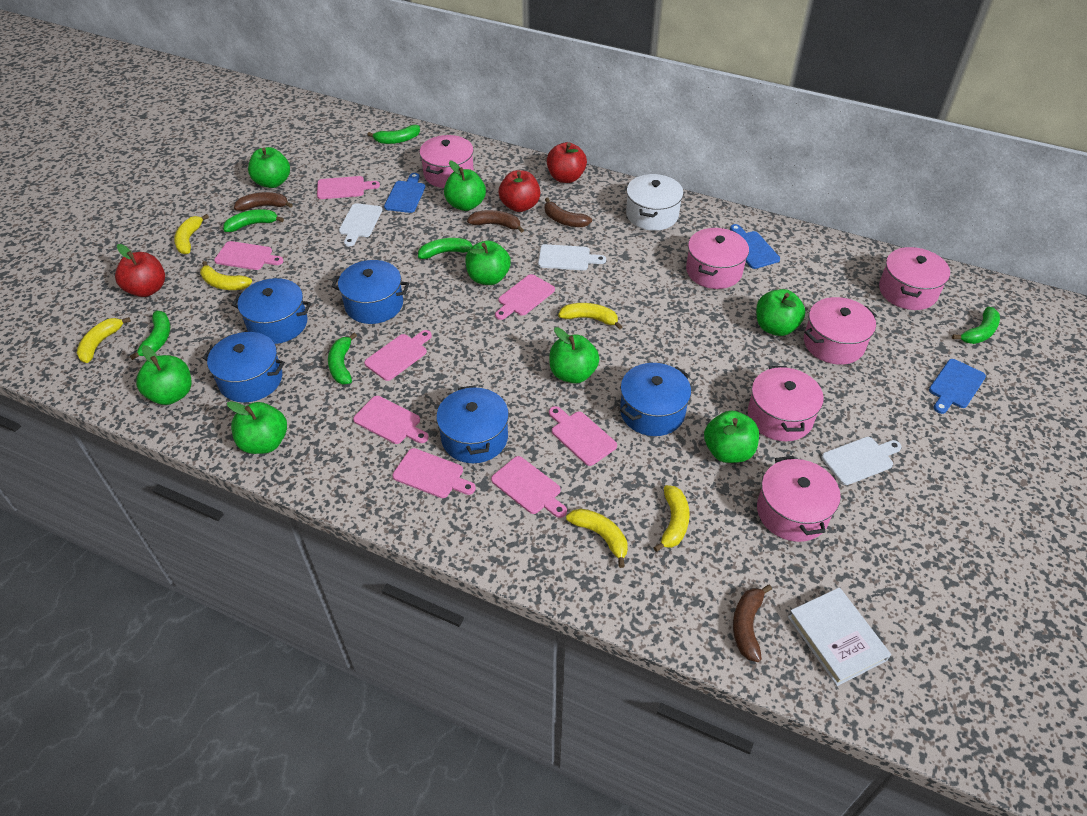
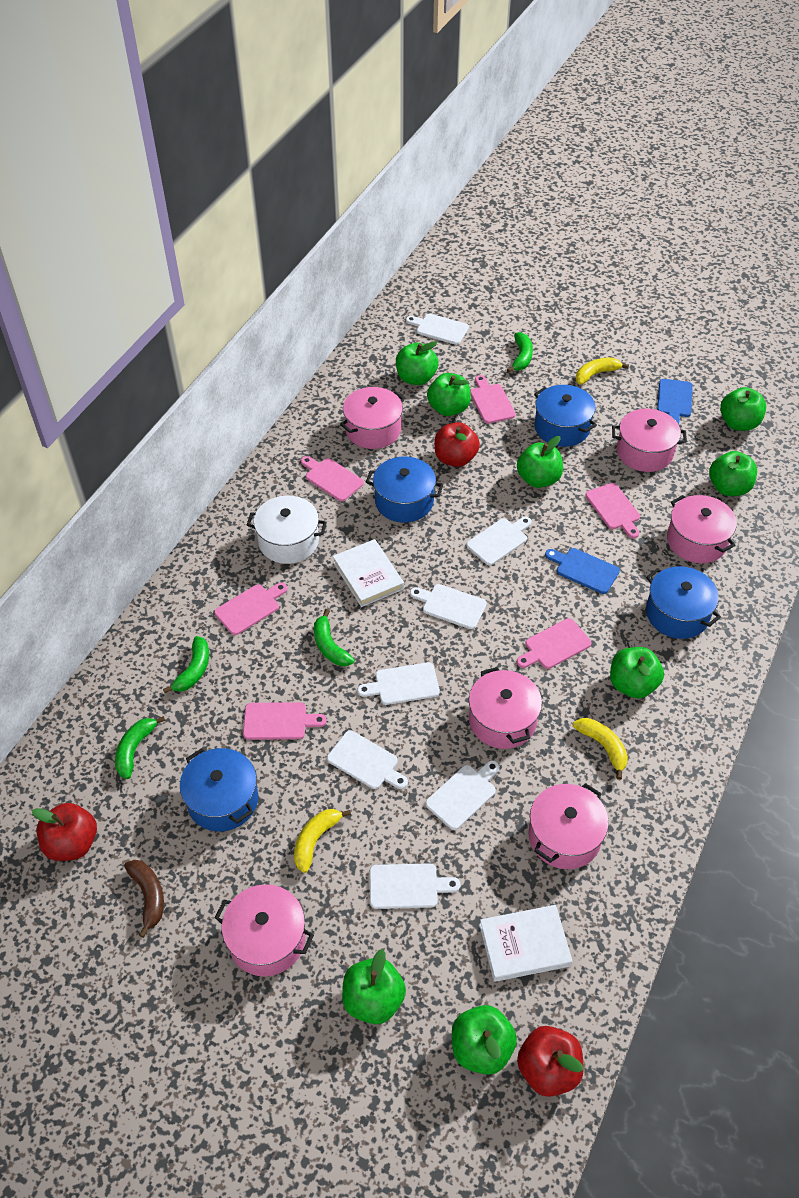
blue cutting board: [384,173,425,213] [730,224,780,269] [929,359,986,414] = 3 -> [545,548,620,594] [657,379,693,425] = 2
blue pot: [203,332,285,402] [232,278,311,344] [331,260,409,324] [436,385,509,463] [620,363,691,436] = 5 -> [180,748,258,831] [366,456,443,523] [534,385,597,447] [646,566,721,639] = 4
brown banana: [234,192,293,211] [467,210,524,233] [545,198,592,227] [733,585,772,662] = 4 -> [124,860,164,938] = 1
green banana: [130,311,170,360] [223,209,284,232] [328,333,357,385] [367,125,420,144] [418,238,472,259] [952,307,1000,344] = 6 -> [115,716,165,779] [163,636,209,693] [314,609,355,666] [507,332,533,373] = 4
pink cutting board: [214,241,283,270] [317,176,380,199] [353,396,429,444] [364,330,432,381] [392,448,476,498] [491,456,567,518] [495,274,555,320] [549,406,617,466] = 8 -> [214,583,287,635] [243,702,327,740] [301,456,364,501] [470,375,516,424] [517,618,592,669] [585,483,640,538] = 6
white book: [788,587,891,686] = 1 -> [333,539,404,607] [479,905,572,982] = 2
white cutting board: [339,203,382,247] [538,244,606,270] [822,437,902,485] = 3 -> [327,730,408,789] [358,662,440,705] [370,863,460,909] [406,314,469,345] [410,584,487,629] [426,760,500,830] [466,517,532,566] = 7
yellow banana: [77,317,131,363] [174,214,209,254] [200,261,252,290] [558,303,622,330] [566,508,628,568] [653,485,690,552] = 6 -> [294,809,351,873] [573,718,628,780] [576,358,629,385] = 3

